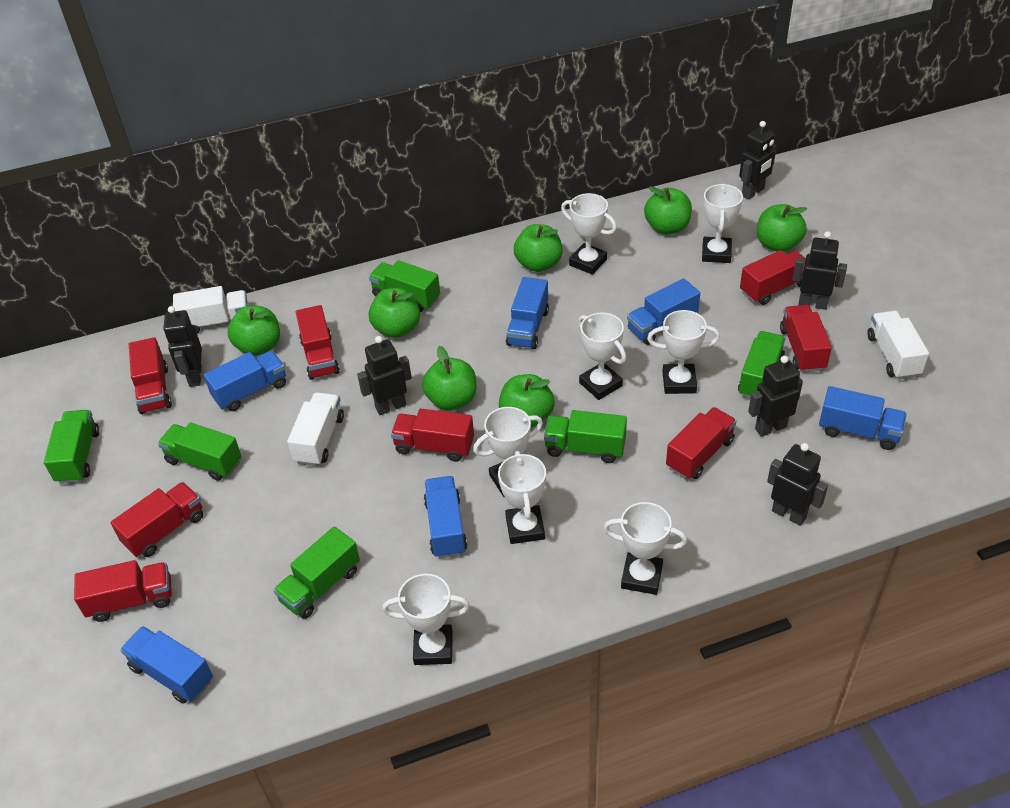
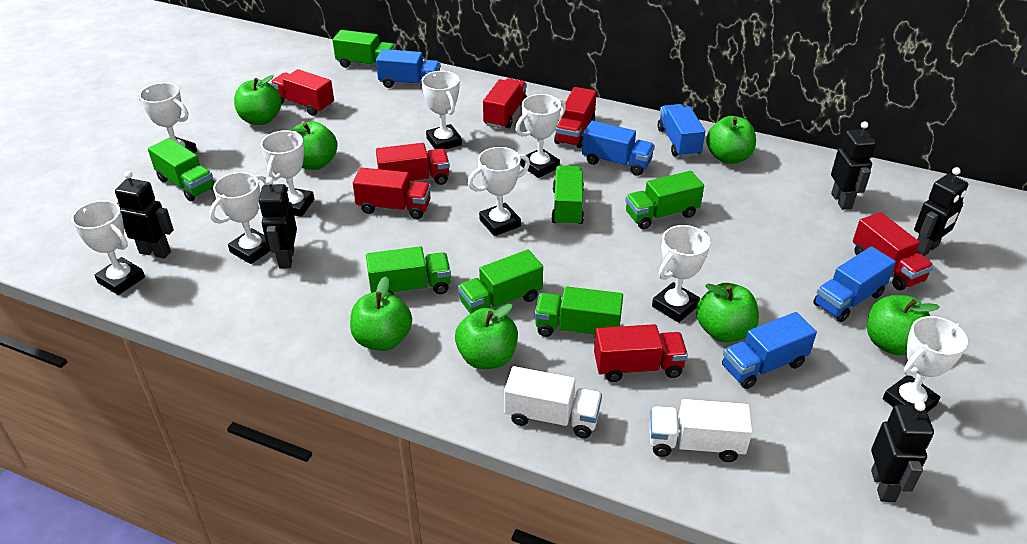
black robot: [163,306,202,387] [357,336,412,415] [739,121,777,199] [748,356,803,437] [767,443,828,526] [792,231,847,310] = 6 -> [115,171,174,259] [259,177,297,269] [831,121,876,210] [871,401,934,502] [914,167,968,256] = 5
blue truck: [120,626,213,704] [204,351,286,411] [424,476,467,558] [506,277,549,349] [627,278,700,345] [819,386,907,450] = 6 -> [376,49,441,88] [582,121,655,176] [658,104,705,158] [722,312,817,389] [813,246,896,322] = 5
green truck: [44,410,99,484] [158,422,242,481] [273,526,360,619] [369,260,440,312] [544,410,627,463] [738,331,785,398] = 6 -> [148,138,215,202] [333,30,396,68] [366,246,451,294] [458,250,543,314] [535,286,623,337] [551,165,584,226] [625,171,704,229] = 7
red truck: [74,560,172,622] [111,482,203,557] [129,337,172,414] [296,305,340,380] [391,409,474,462] [666,407,736,479] [740,250,806,305] [780,305,832,372] = 8 -> [270,69,334,116] [353,167,431,219] [376,143,450,185] [483,78,527,129] [554,87,597,148] [594,324,688,382] [853,212,934,290] = 7
white trophy: [383,574,470,665] [473,407,543,497] [498,451,546,544] [561,193,617,275] [578,312,626,400] [603,502,687,595] [647,310,720,394] [702,184,743,263] = 8 -> [71,200,145,295] [138,83,197,153] [209,172,271,264] [261,130,314,217] [422,71,462,150] [468,147,530,236] [516,94,566,178] [652,225,710,323] [883,316,968,412] = 9
white truck: [173,286,248,334] [287,392,344,466] [867,311,929,380] = 3 -> [504,366,602,438] [650,399,753,462] = 2

